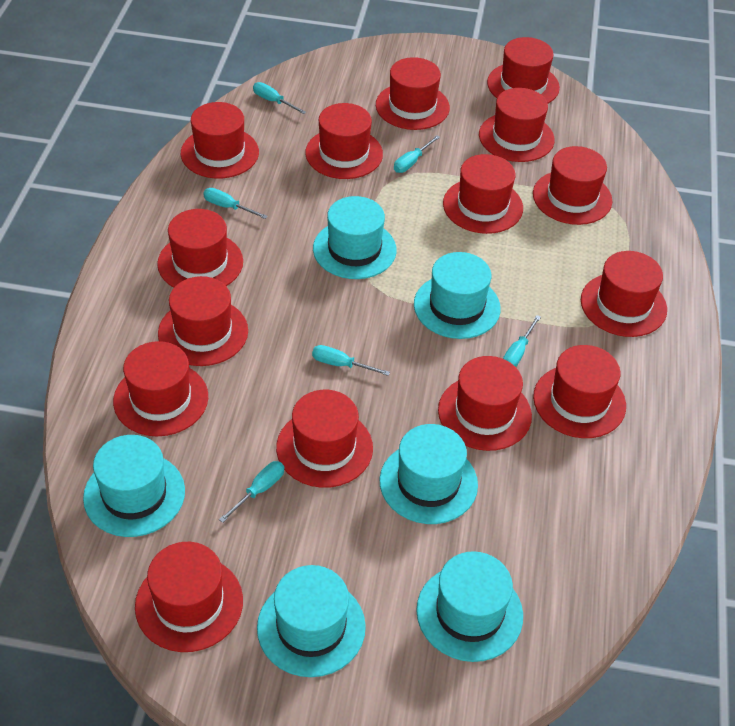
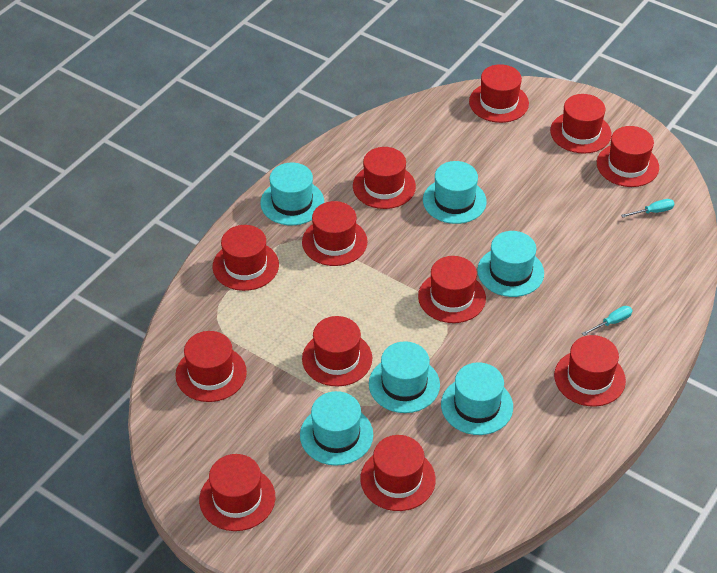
red hat: [113,341,208,436] [135,542,243,652] [157,209,243,287] [158,276,248,366] [181,102,259,179] [276,390,373,488] [305,103,383,179] [376,57,450,130] [438,356,532,451] [443,154,523,234] [479,88,555,162] [487,37,560,103] [533,146,612,225] [533,345,626,438] [581,251,667,337] = 15 -> [175,331,247,402] [199,454,275,531] [213,225,279,291] [302,201,367,266] [302,316,372,387] [353,147,416,209] [360,435,436,511] [418,256,486,323] [469,64,529,123] [550,94,612,154] [554,335,626,407] [597,126,659,187] = 12
turquoise screwdriver: [203,188,268,219] [219,461,284,523] [253,82,306,114] [312,345,390,376] [394,135,440,173] [503,315,541,367] = 6 -> [582,306,633,336] [621,199,675,217] = 2

